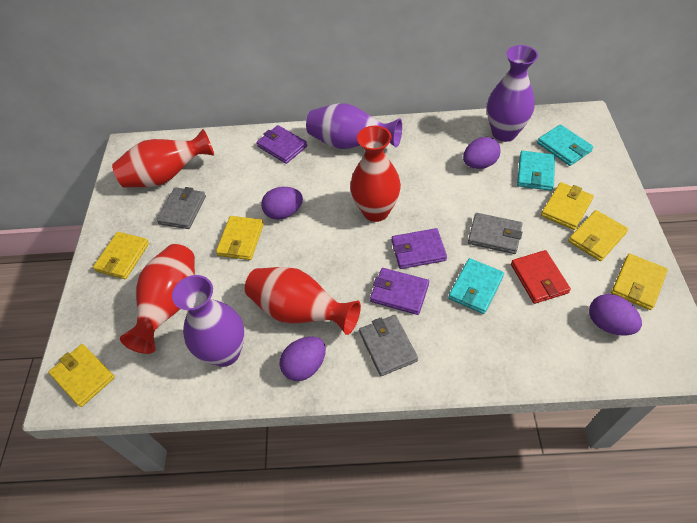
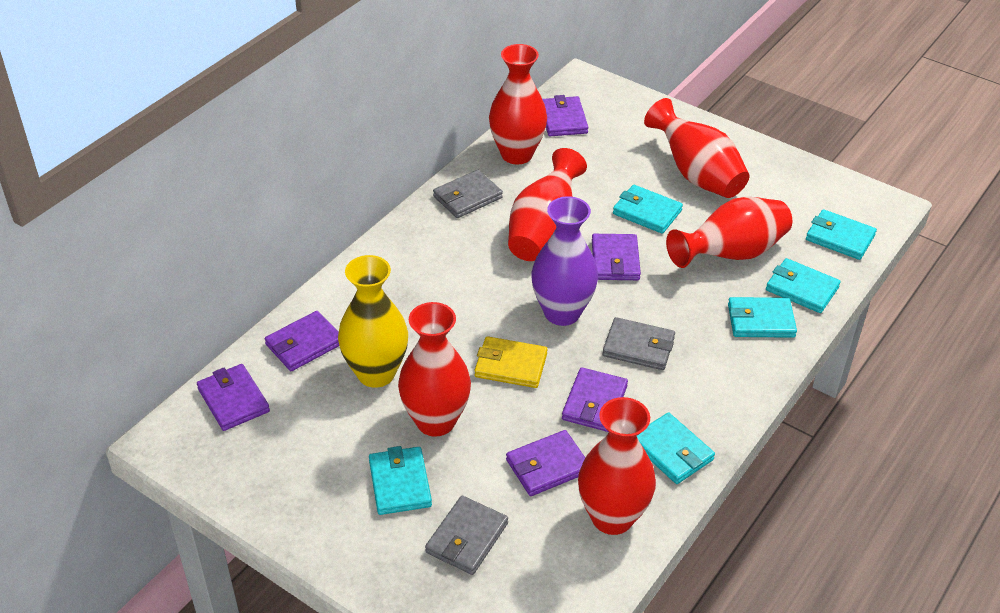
purple egg: [261,187,303,220] [279,336,326,381] [463,137,501,169] [589,294,642,336] = 4 -> none = 0
purple vase: [172,275,245,367] [306,103,402,149] [487,45,538,142] = 3 -> [531,196,598,326] = 1
purple wallet: [257,125,307,164] [370,268,429,315] [391,228,447,269] = 3 -> [197,364,270,431] [265,311,339,371] [506,430,585,496] [542,95,588,136] [562,367,628,432] [592,234,641,280] = 6
red vase: [112,129,214,188] [120,244,195,354] [245,267,361,335] [350,126,401,222] = 4 -> [398,302,471,437] [489,44,547,165] [508,148,587,261] [578,397,656,535] [644,98,750,198] [666,197,792,268] = 6
red wallet: [511,250,571,304] = 1 -> none = 0
turquoise wallet: [448,258,504,314] [517,151,555,191] [537,124,593,166] = 3 -> [369,446,432,515] [613,185,683,234] [637,412,715,484] [728,297,797,338] [766,258,841,313] [806,209,877,260] = 6
yellow vase: none = 0 -> [338,255,408,388] = 1
yellow wallet: [48,344,115,407] [93,232,149,279] [216,216,264,260] [541,182,594,230] [568,210,628,261] [611,254,668,310] = 6 -> [475,336,548,388] = 1

